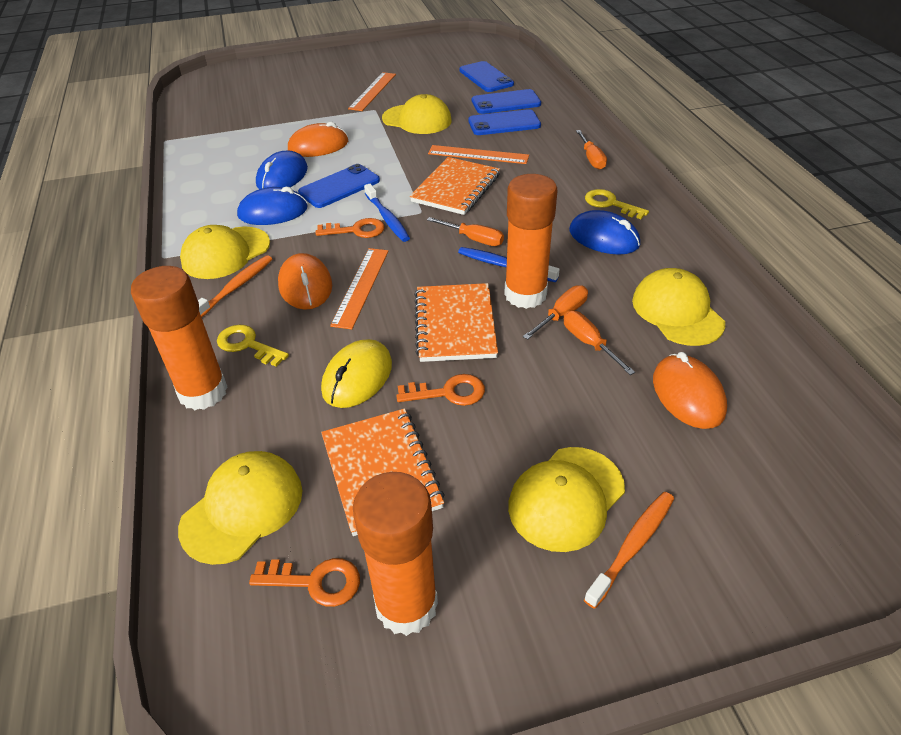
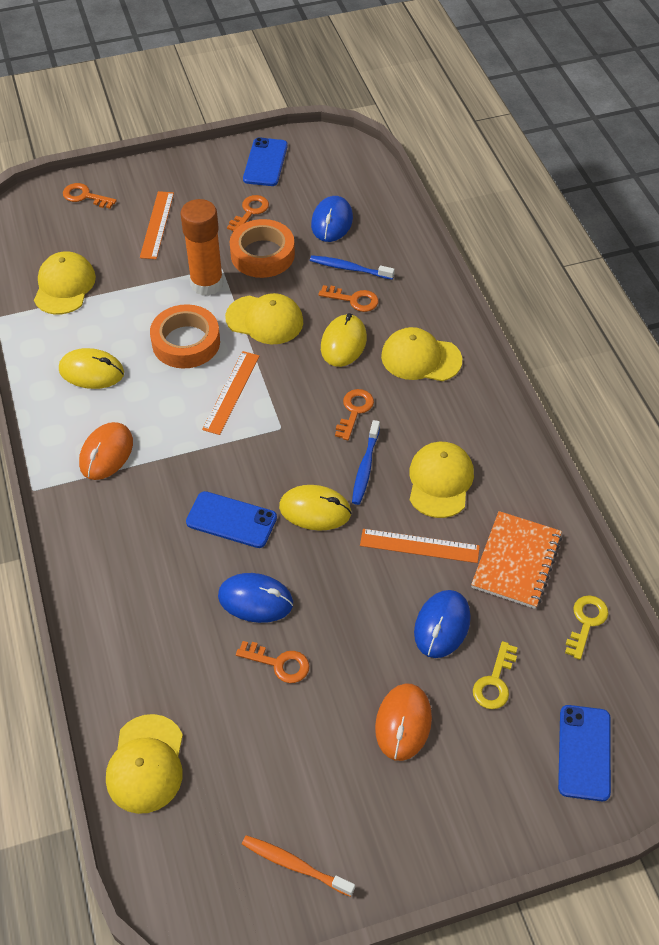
blue phone: [298,164,380,208] [459,61,514,92] [468,109,541,135] [472,89,541,114] = 4 -> [186,491,277,548] [243,137,288,186] [558,705,611,801] = 3
orange glue stick: [131,266,228,410] [353,472,438,636] [504,174,558,309] = 3 -> [180,199,224,296] = 1
orange key: [249,558,360,607] [316,218,385,238] [396,374,485,406] = 3 -> [63,183,117,209] [227,195,269,232] [236,641,309,683] [318,285,378,312] [335,389,374,440] = 5
orange mouse: [278,253,332,310] [288,122,348,157] [653,352,727,429] = 3 -> [79,422,133,480] [375,684,432,761] = 2
orange notebook: [321,408,445,536] [410,157,500,215] [414,283,498,362] = 3 -> [471,511,562,609] = 1
orange screwdriver: [427,217,504,246] [523,285,588,340] [564,311,635,375] [576,130,607,170] = 4 -> none = 0
orange tape: none = 0 -> [150,304,220,368] [230,219,295,278] = 2
orange toothbrush: [198,255,272,317] [584,492,674,609] = 2 -> [242,835,355,897] = 1
yellow mouse: [321,339,392,408] = 1 -> [59,348,124,389] [279,485,352,531] [321,313,367,367] = 3

